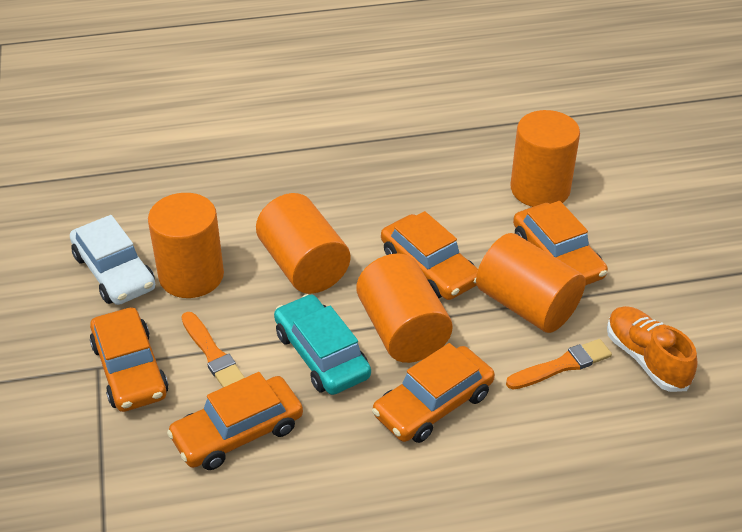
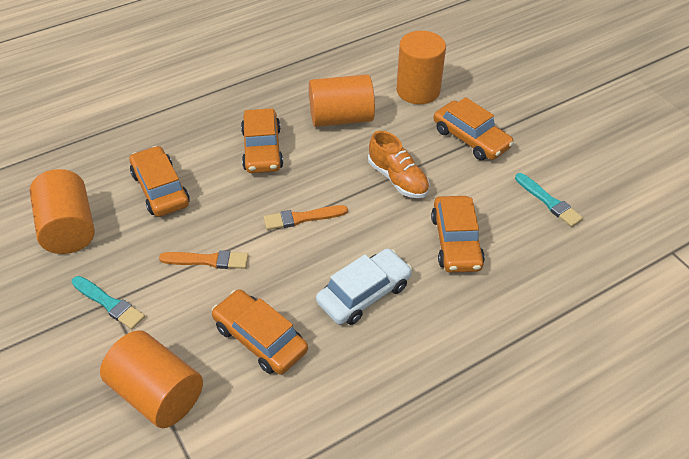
orange cylinder: [148,193,224,298] [256,193,350,294] [356,253,453,363] [476,233,585,333] [510,110,580,207] = 5 -> [30,169,95,254] [100,330,203,428] [309,74,375,127] [396,31,446,104] = 4
turquoise brush: none = 0 -> [72,276,145,329] [515,173,583,227] = 2
turquoise car: [274,294,371,395] = 1 -> none = 0

